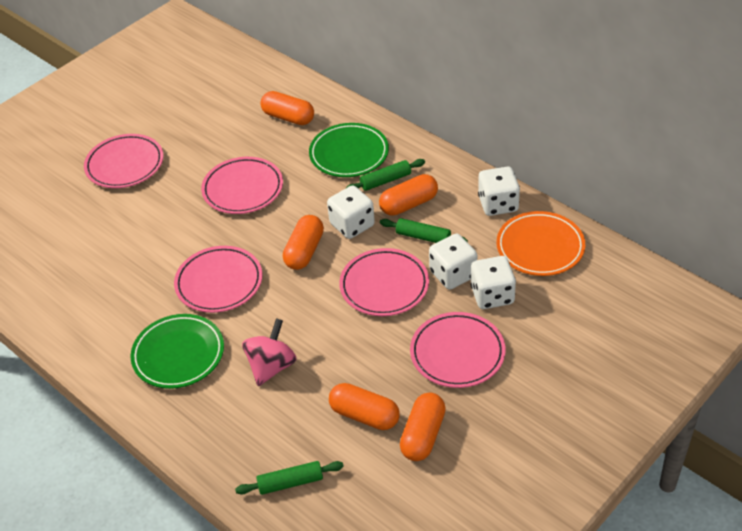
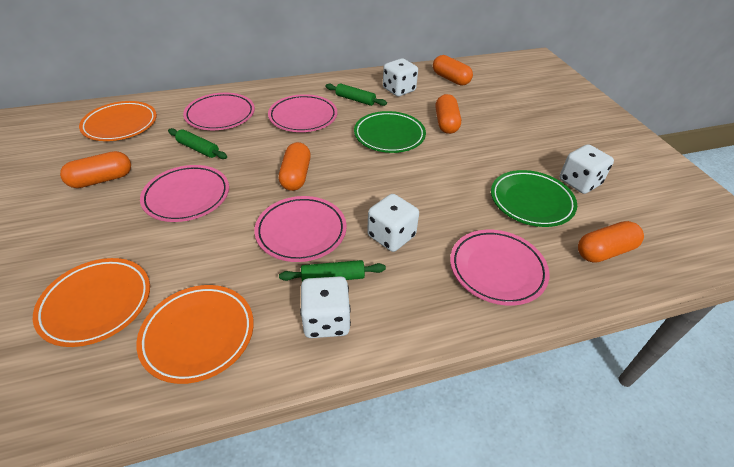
orange plate: [497,211,585,276] = 1 -> [33,258,150,347] [79,101,157,141] [136,285,254,384] = 3
pink spinning top: [242,318,297,386] = 1 -> none = 0

